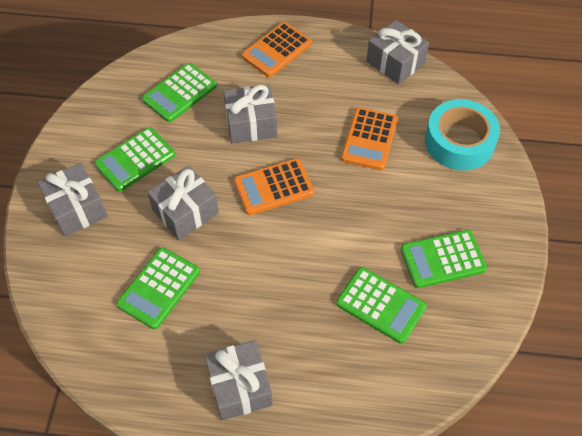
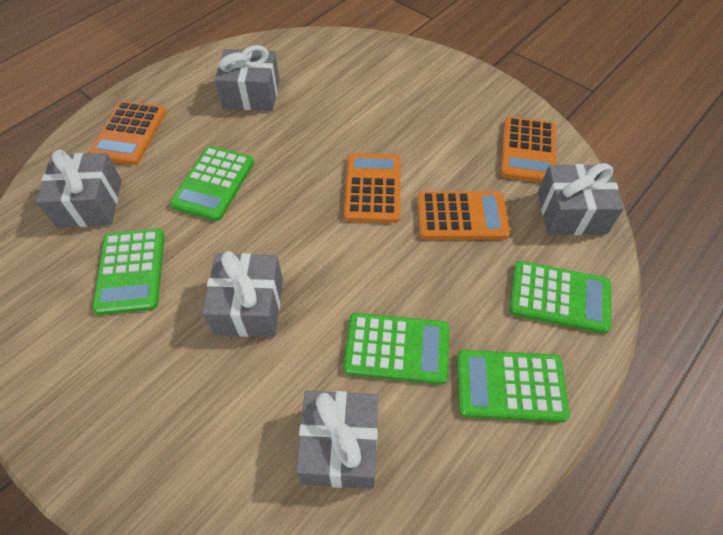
orange calculator: [234,158,314,215] [242,22,312,77] [341,107,398,170] = 3 -> [88,101,166,165] [344,153,400,223] [417,191,510,240] [501,117,556,183] = 4
turquoise tape: [425,99,500,171] = 1 -> none = 0

